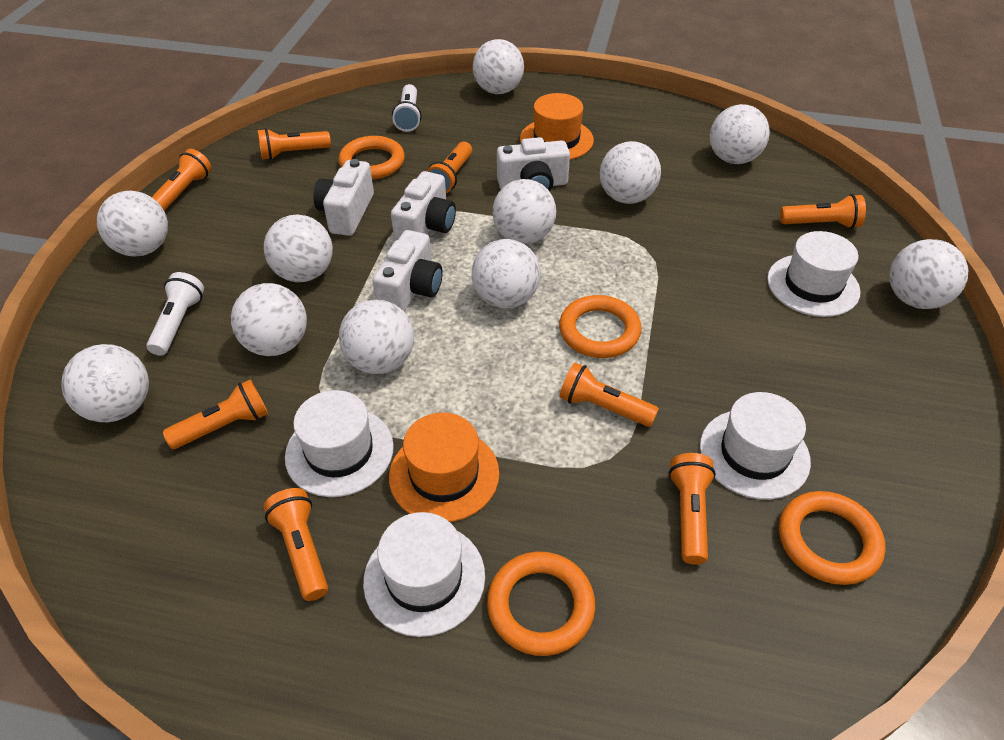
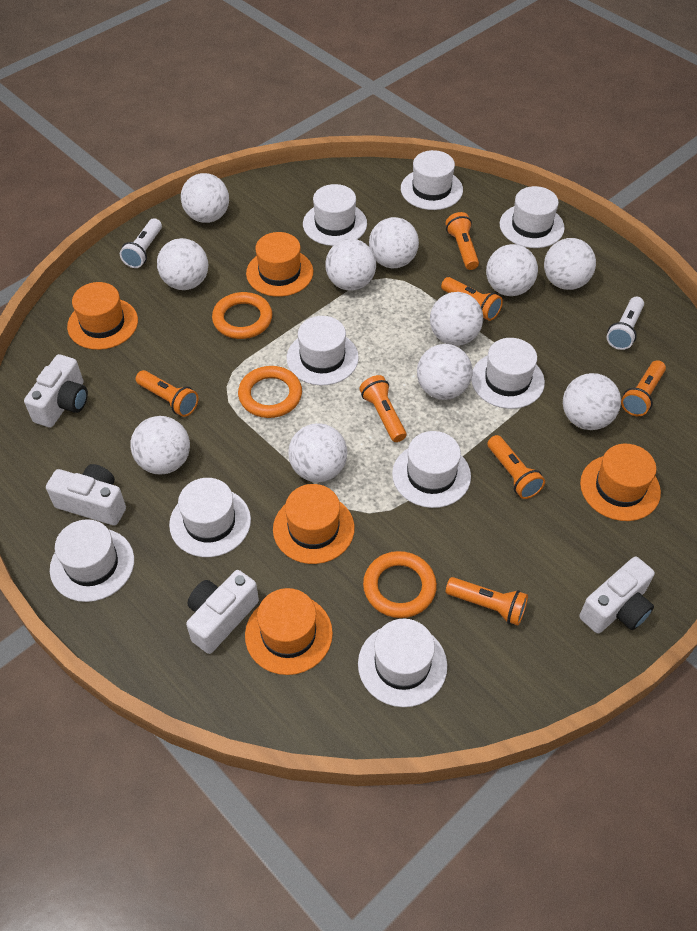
orange flashlight: [152,149,212,211] [163,379,268,449] [257,128,331,160] [264,488,328,601] [427,142,472,193] [559,363,659,427] [669,453,716,565] [780,194,866,229] = 8 -> [136,370,198,417] [359,375,406,442] [441,277,503,321] [445,212,479,270] [446,577,528,626] [487,435,545,499] [621,360,666,416] = 7
orange hat: [389,412,499,522] [520,93,594,160] = 2 -> [67,282,138,350] [245,588,333,675] [246,232,313,297] [273,484,355,564] [580,444,661,521] = 5
orange ring: [338,136,405,179] [487,552,595,656] [559,295,642,358] [779,491,885,585] = 4 -> [212,292,272,339] [238,366,302,418] [363,551,437,618] = 3
white hat: [285,390,394,497] [363,512,485,637] [700,392,811,500] [767,231,861,317] = 4 -> [50,519,134,602] [169,478,251,557] [287,316,359,385] [303,184,367,246] [358,619,447,707] [392,431,471,508] [401,150,463,210] [471,338,545,409] [500,186,565,248] = 9

